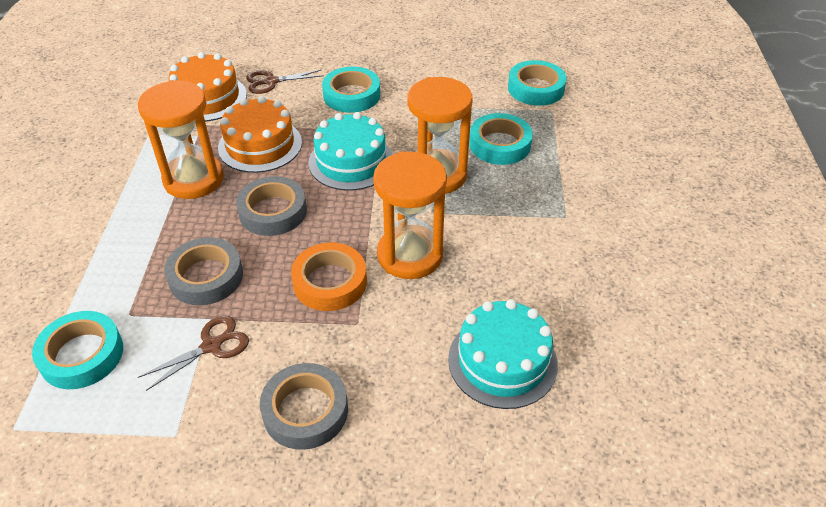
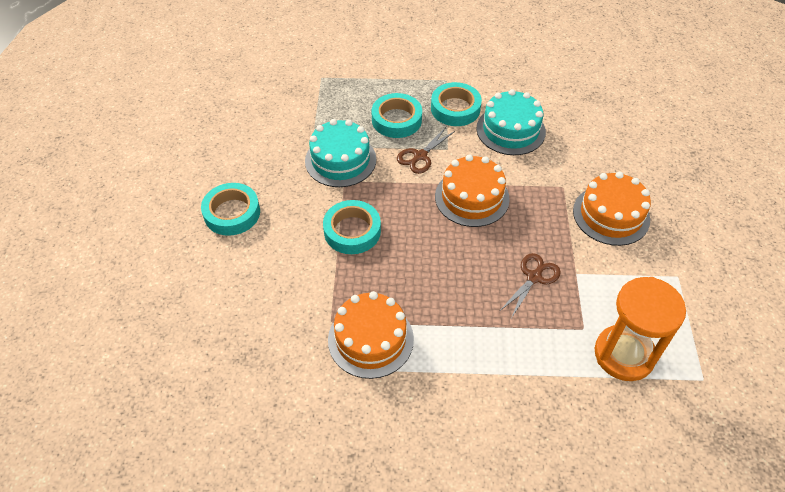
grey tape: [164,237,243,305] [236,176,307,236] [260,363,348,450] = 3 -> none = 0
orange cake: [169,52,247,122] [218,96,302,173] = 2 -> [328,291,414,379] [435,155,510,227] [573,172,651,246] = 3
orange hourglass: [138,80,224,199] [373,151,447,279] [407,77,473,194] = 3 -> [595,277,686,381] = 1
orange tape: [291,243,367,311] = 1 -> none = 0

